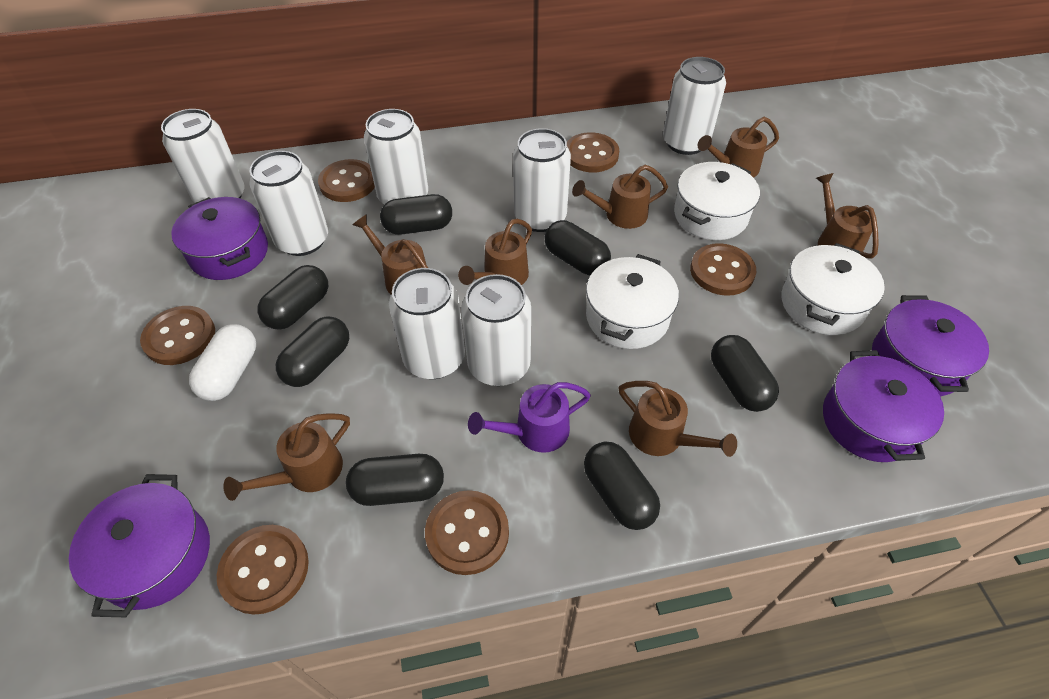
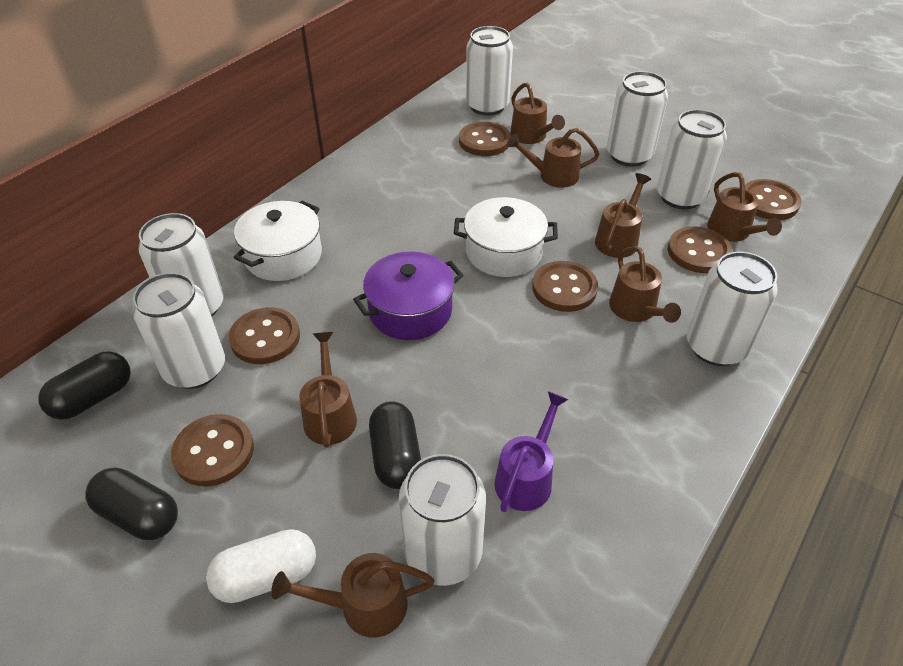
black capsule: [258,265,328,330] [276,316,349,387] [346,454,444,506] [380,194,452,235] [544,220,611,275] [584,442,660,530] [711,335,779,412] = 7 -> [38,351,131,420] [85,468,178,540] [369,401,421,489] = 3
purple pot: [69,474,210,617] [171,197,268,280] [823,350,944,462] [872,295,989,397] = 4 -> [353,252,464,340] = 1
white pot: [586,254,679,349] [674,162,760,240] [782,243,885,335] = 3 -> [234,201,322,281] [454,197,558,277] = 2

